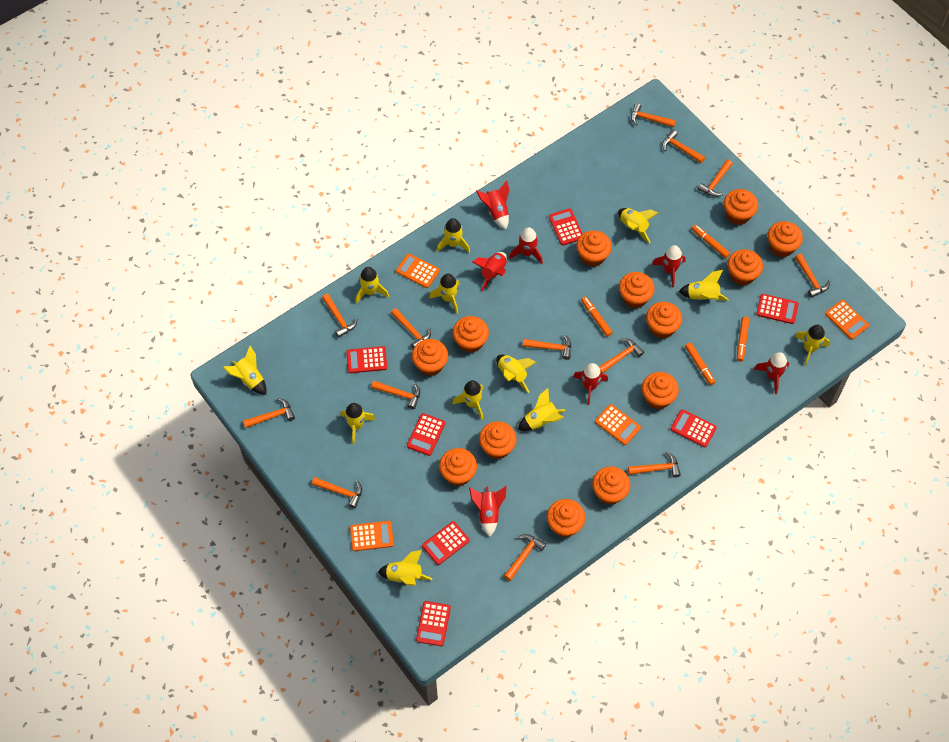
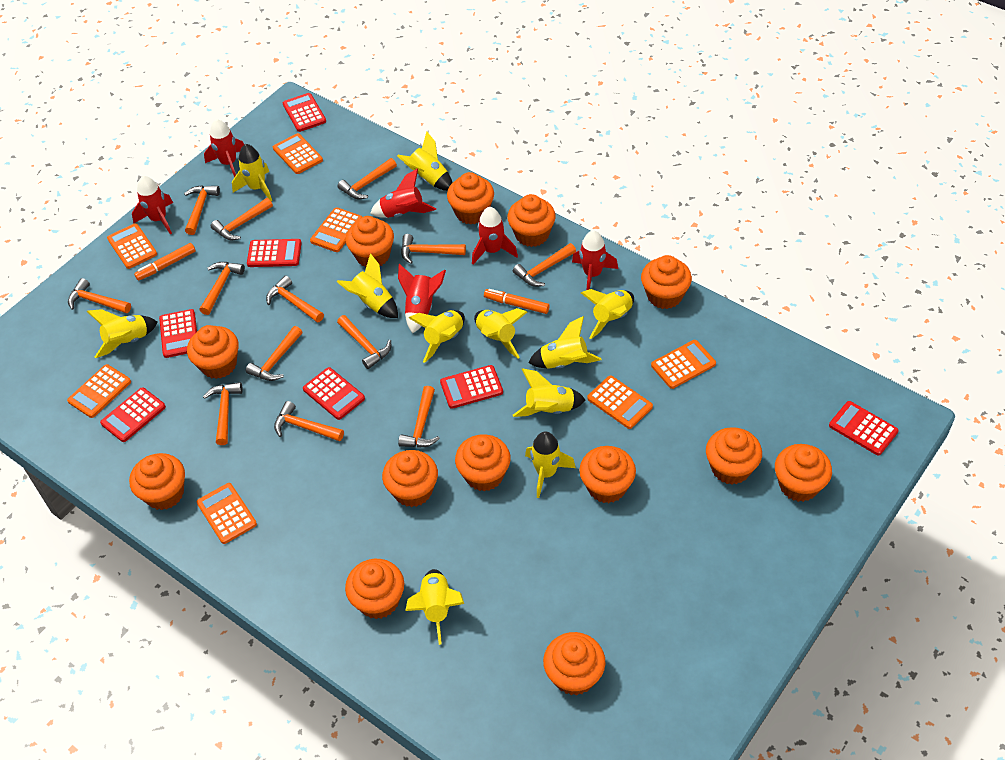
orange calculator: [350,521,394,551] [396,253,440,288] [595,404,641,445] [825,300,869,340] = 4 -> [67,364,131,418] [107,223,157,269] [197,483,257,544] [273,133,323,174] [310,207,362,252] [587,376,653,429] [651,340,716,389] = 7
orange marker: [581,296,613,337] [685,342,715,385] [692,225,730,258] [737,317,749,361] = 4 -> [134,243,196,281] [484,289,550,314] = 2
red rocket: [469,486,507,537] [472,252,507,291] [476,180,509,229] [509,227,543,264] [573,363,608,405] [652,245,686,287] [754,352,789,394] = 7 -> [132,176,173,234] [204,119,244,178] [370,169,436,218] [398,264,446,333] [472,207,518,265] [572,230,618,290] = 6
yellow rocket: [223,346,266,395] [340,403,376,444] [355,267,389,304] [378,550,432,586] [429,274,460,314] [437,218,470,253] [452,380,483,420] [496,355,536,393] [518,388,565,431] [618,208,658,243] [678,270,729,301] [795,325,830,366] = 12 -> [87,309,158,358] [232,144,272,201] [337,253,398,318] [397,132,452,191] [406,569,464,645] [409,310,465,363] [474,308,527,358] [513,368,585,417] [525,431,576,498] [528,316,602,369] [581,289,634,339] = 11

